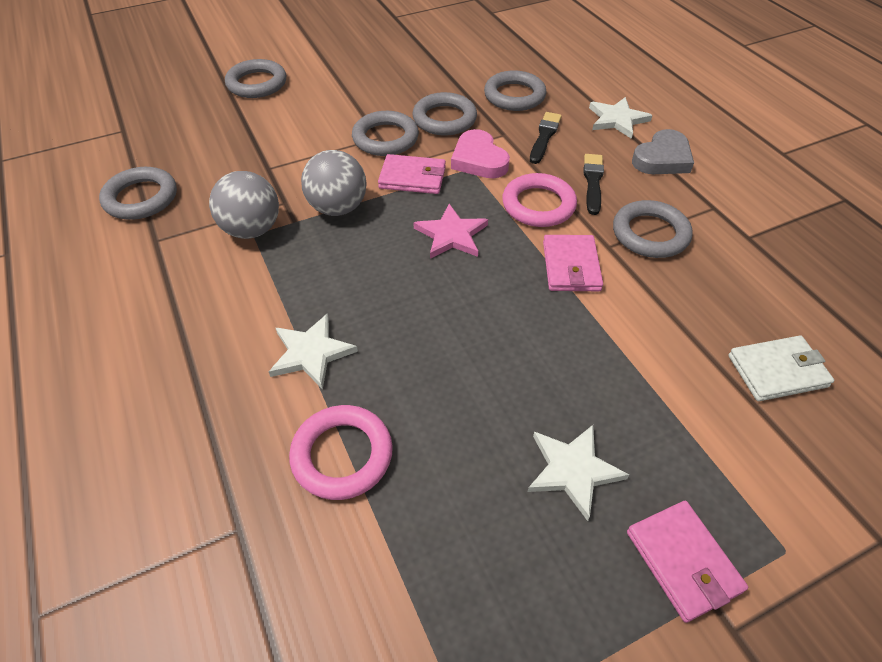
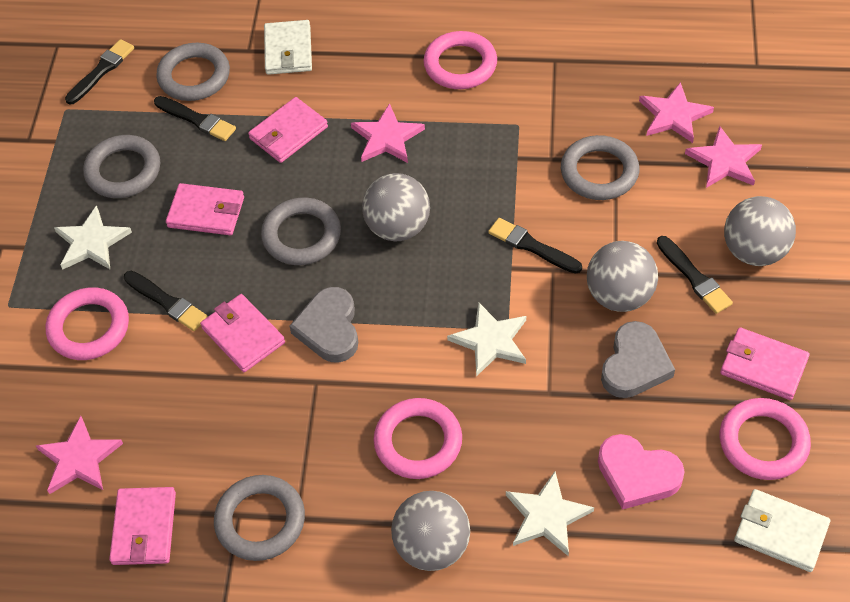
black brush: [530,112,562,164] [584,154,604,215] = 2 -> [65,39,134,105] [124,271,208,331] [154,96,236,141] [488,218,582,274] [657,236,733,314] = 5
grey ball: [209,171,279,239] [301,150,367,216] = 2 -> [362,173,430,241] [391,491,470,571] [587,241,658,312] [724,196,796,266] = 4
grey heart: [632,129,694,174] = 1 -> [289,287,358,363] [601,321,675,398] = 2
grey ring: [99,167,177,220] [225,59,286,98] [352,111,419,156] [413,92,477,135] [484,70,547,111] [613,200,693,258] = 6 -> [83,135,160,198] [156,43,230,101] [214,475,305,561] [261,198,341,265] [561,135,639,200] = 5
pink ring: [289,405,393,500] [502,173,577,227] = 2 -> [46,287,129,360] [374,398,462,479] [423,31,497,89] [720,398,811,480] = 4
pink star: [413,204,488,259] = 1 -> [36,416,123,494] [351,103,425,163] [639,82,714,143] [685,126,762,188] = 4
pink wallet: [378,154,446,194] [543,235,603,291] [627,501,748,623] = 3 -> [109,487,176,565] [166,183,244,235] [200,294,285,372] [248,97,328,163] [720,328,810,400] = 5
white wallet: [728,336,834,401] = 1 -> [264,20,312,75] [734,489,830,572] = 2

